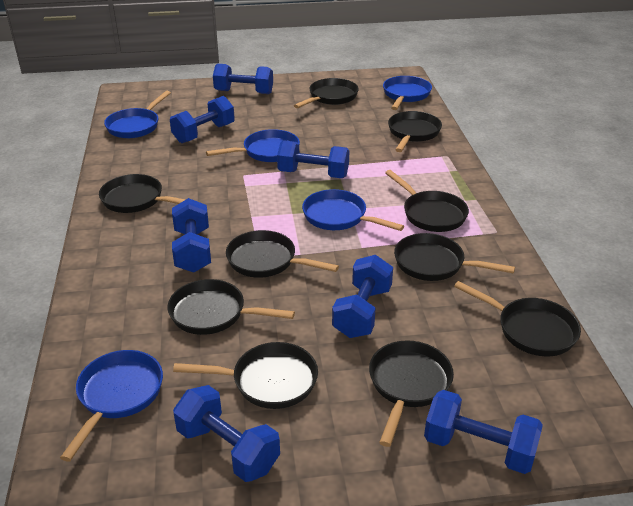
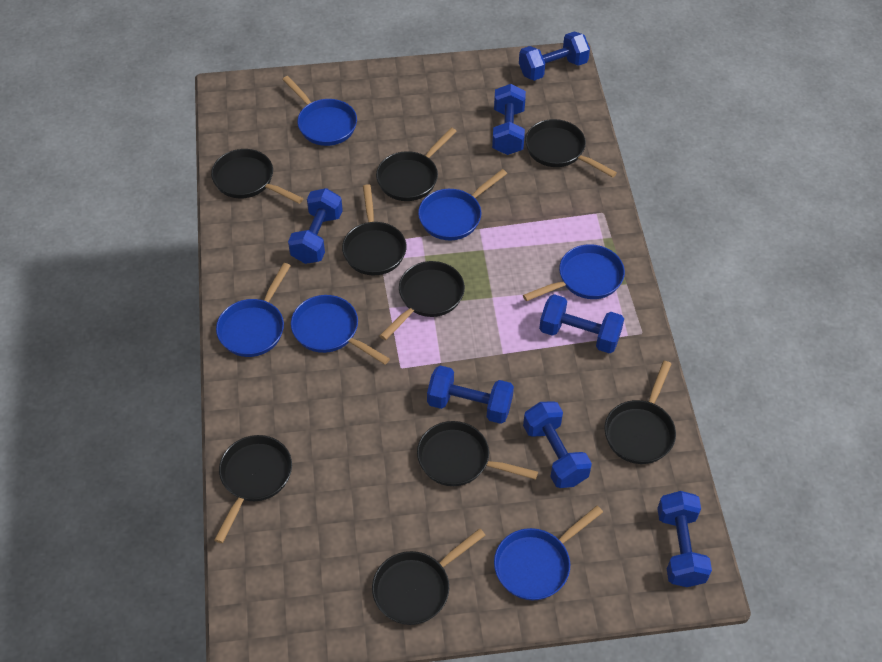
black pan: [99,174,186,213] [167,279,295,335] [173,342,318,409] [226,230,339,278] [294,78,359,108] [369,340,454,447] [385,170,469,232] [388,111,442,152] [394,233,515,281] [454,281,581,356] = 10 -> [211,149,304,204] [214,435,292,543] [342,184,407,275] [372,528,485,625] [376,128,457,201] [380,261,465,340] [417,421,538,486] [525,119,617,178] [604,361,676,464] = 9
blue pan: [60,350,163,462] [104,91,171,138] [206,129,300,162] [302,189,404,231] [383,76,432,110] = 5 -> [216,263,290,357] [282,76,357,146] [291,295,390,365] [418,169,507,240] [494,506,603,600] [523,244,625,301] = 6

